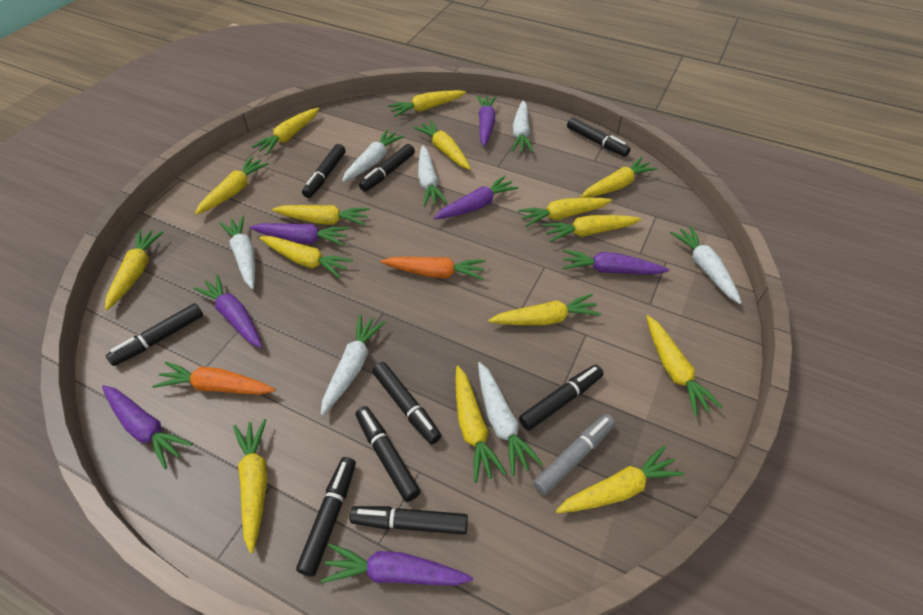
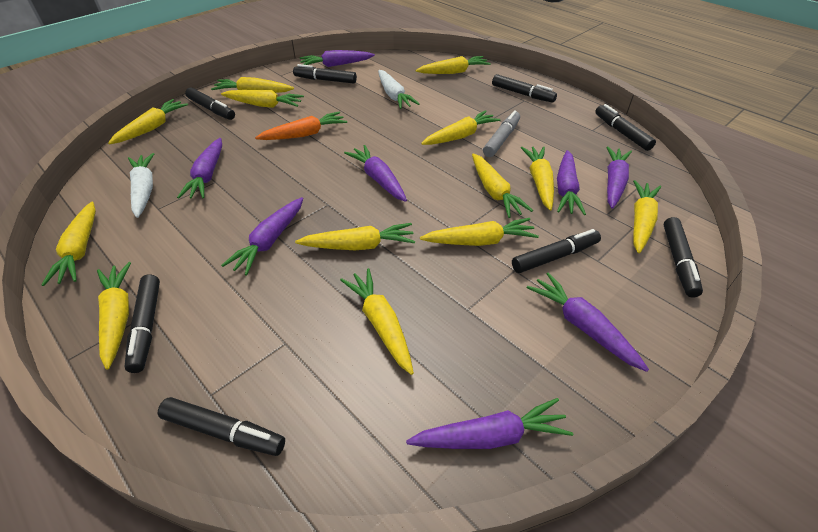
black marker: [106,303,203,366] [296,457,356,577] [302,144,346,198] [350,506,468,535] [356,406,421,502] [359,144,415,192] [372,362,442,444] [519,365,604,430] [567,117,630,157] = 9 -> [125,274,160,373] [158,397,285,456] [185,88,235,120] [293,64,357,84] [492,74,557,103] [512,229,601,273] [595,104,656,151] [664,217,703,297] = 8
orange carrot: [152,362,276,395] [380,257,486,280] = 2 -> [255,112,347,140] = 1
purple carrot: [102,385,192,469] [193,274,262,348] [249,223,349,246] [321,544,473,586] [434,175,519,219] [477,95,497,147] [563,250,669,274] = 7 -> [177,138,222,199] [221,197,303,275] [300,50,375,67] [344,145,407,202] [406,398,573,449] [527,272,649,372] [557,150,586,215] [606,146,632,209] = 8
white carrot: [219,215,255,289] [321,314,386,415] [342,129,404,182] [418,145,447,207] [478,362,543,476] [511,100,533,153] [670,226,742,304] = 7 -> [128,153,154,218] [378,70,419,109] = 2
yellow carrot: [105,230,164,310] [195,156,269,215] [233,419,267,554] [252,108,319,155] [259,236,353,278] [272,205,370,226] [388,90,466,117] [414,120,471,170] [456,366,507,483] [488,294,601,325] [518,198,612,227] [543,215,641,242] [556,445,684,513] [581,157,658,198] [646,315,722,417] = 15 -> [41,202,96,286] [97,262,131,370] [108,99,188,144] [211,77,294,93] [221,90,304,108] [295,223,415,250] [340,268,414,375] [416,56,491,74] [420,218,539,246] [421,110,500,145] [472,153,533,218] [521,147,554,210] [633,180,661,253] = 13

